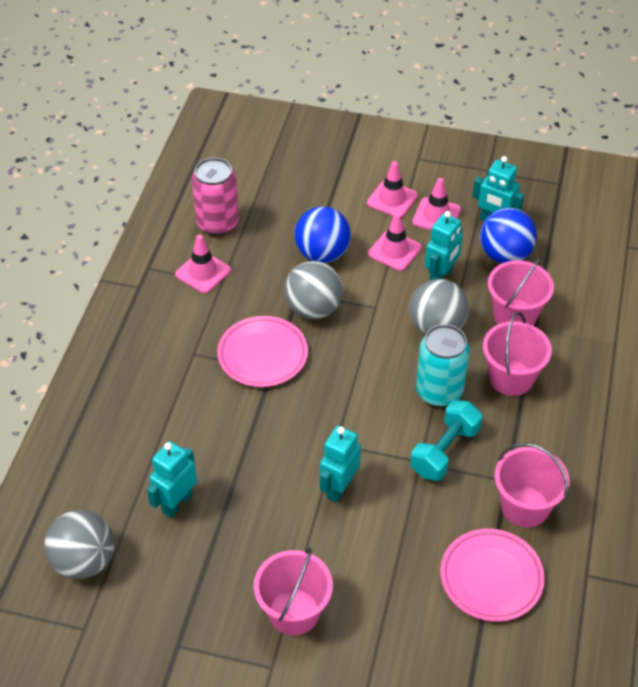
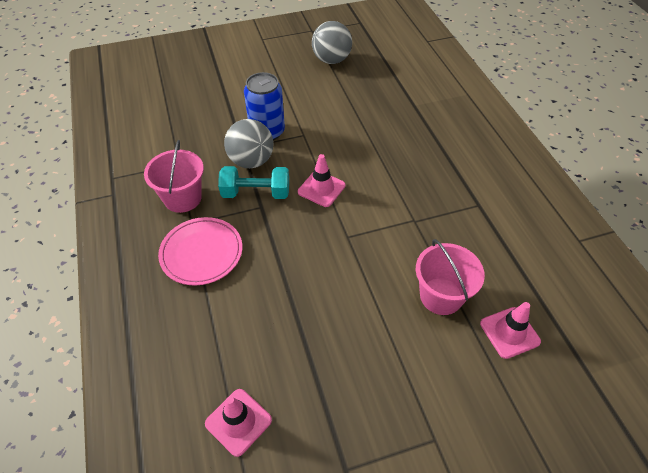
blue ball: [295,207,351,263] [480,208,537,263] = 2 -> none = 0
blue can: none = 0 -> [244,72,285,140] = 1
grey ball: [44,510,114,579] [284,261,343,319] [409,279,469,335] = 3 -> [224,119,273,168] [312,21,352,64] = 2
pink bucket: [254,547,333,636] [483,312,552,396] [488,256,554,325] [495,443,569,527] = 4 -> [144,140,204,213] [416,239,485,315] = 2
pink can: [192,158,239,235] = 1 -> none = 0
pink plate: [217,316,308,387] [440,529,545,622] = 2 -> [158,217,242,286] = 1
pink traffic cone: [175,235,231,293] [367,161,418,217] [368,213,422,271] [412,178,461,230] = 4 -> [205,389,272,457] [298,154,345,207] [480,302,541,359] = 3
turquoise can: [416,324,470,407] = 1 -> none = 0
turquoise robot: [147,441,197,518] [320,426,361,503] [425,211,463,281] [472,156,524,221] = 4 -> none = 0

